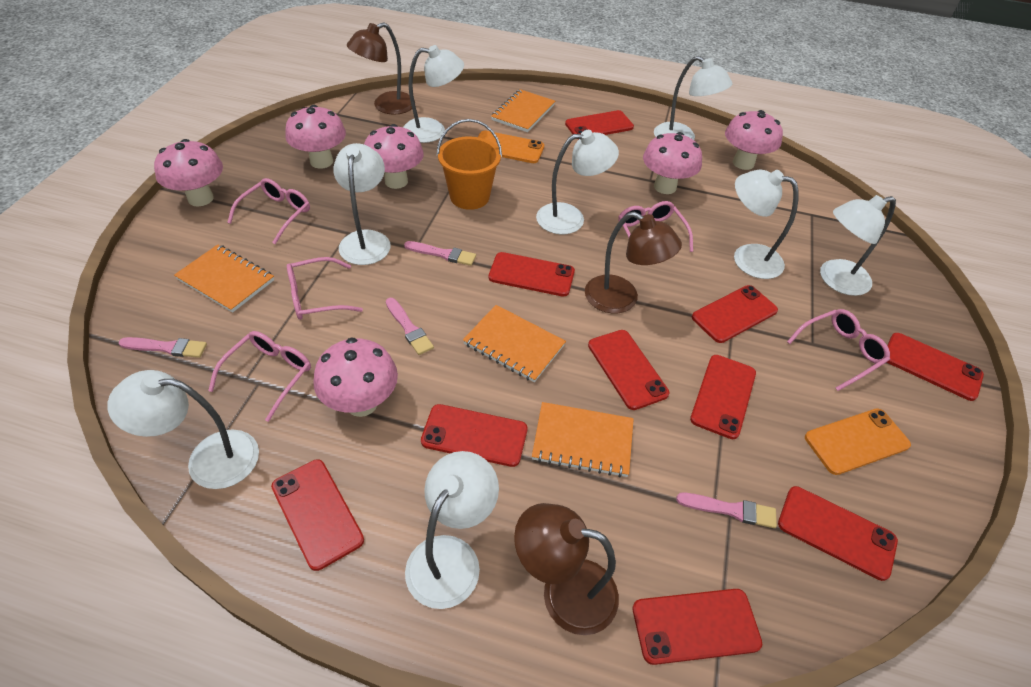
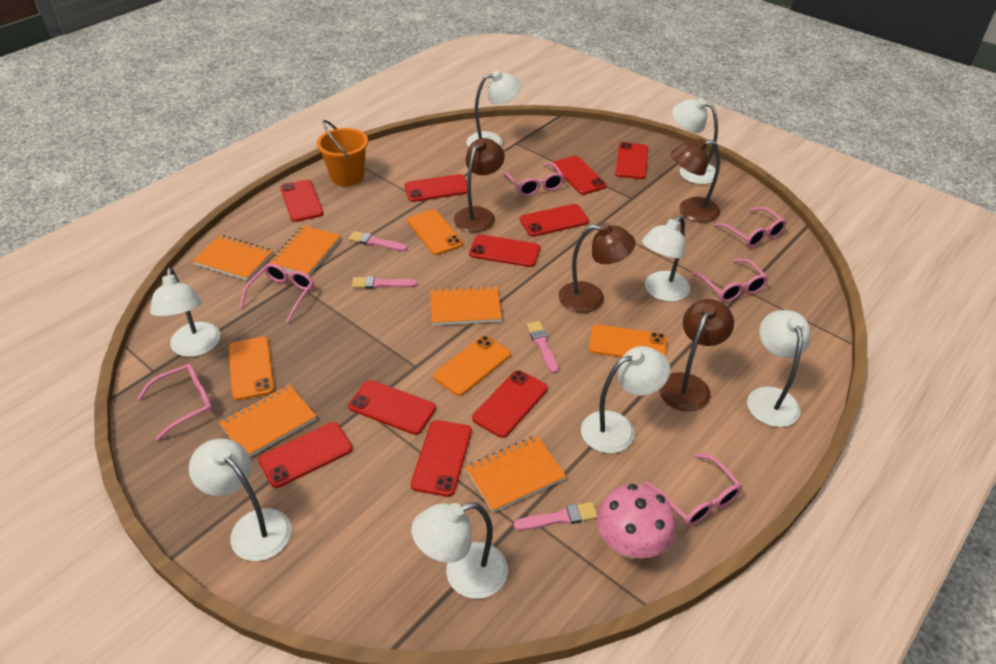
brown lamp: [347,22,415,115] [514,503,619,635] [585,212,682,314] = 3 -> [454,138,505,232] [558,223,636,313] [659,299,734,412] [671,138,720,222] = 4
orange notebook: [174,245,274,313] [463,305,566,382] [491,89,555,132] [532,402,634,477] = 4 -> [192,235,273,281] [219,384,316,457] [269,225,341,276] [430,285,502,325] [466,436,566,513] = 5
orange phone: [478,131,544,163] [805,408,911,475] = 2 -> [228,337,274,401] [407,209,463,255] [433,336,511,396] [589,325,667,358] = 4
pink glasses: [208,331,311,422] [227,178,310,244] [287,257,363,320] [618,201,693,252] [787,309,890,391] = 5 -> [138,364,213,441] [240,263,314,323] [503,162,565,197] [644,453,742,526] [691,259,769,302] [714,207,787,248] = 6
pink mushroom: [154,139,223,207] [285,105,346,169] [313,337,398,417] [364,124,424,189] [643,132,702,194] [725,110,783,170] = 6 -> [597,484,676,559] = 1

